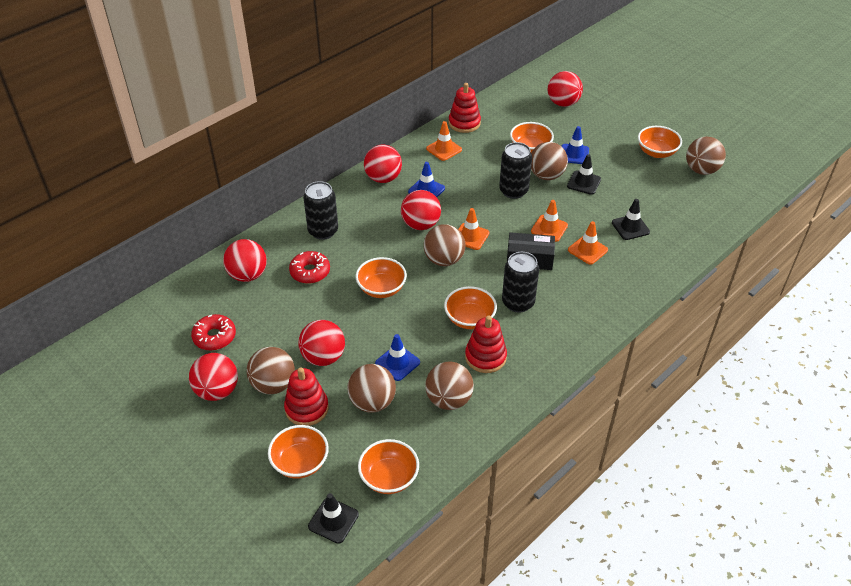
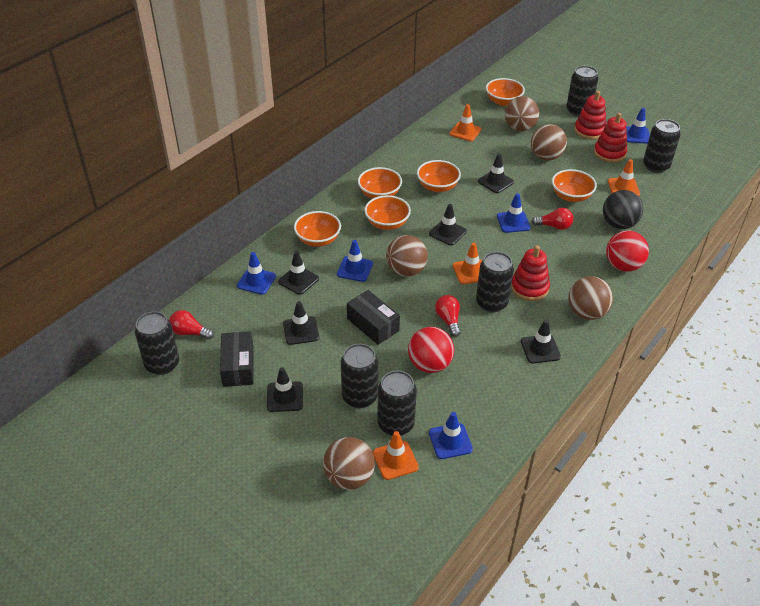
black ball: none = 0 -> [603,190,643,229] = 1
black box: [507,232,555,270] = 1 -> [220,331,254,387] [347,290,400,345] = 2
black can: [303,181,338,240] [499,142,532,199] [502,252,539,313] = 3 -> [135,311,179,375] [341,344,378,408] [377,371,417,436] [476,252,514,312] [566,66,598,116] [643,119,681,173] = 6
black traffic cone: [308,493,359,544] [567,154,601,195] [612,199,650,240] = 3 -> [267,367,303,412] [278,251,319,295] [283,301,319,345] [429,204,467,246] [478,154,514,193] [521,320,561,364] = 6
blue traffic cone: [375,334,420,381] [408,162,445,197] [562,126,589,164] = 3 -> [237,252,276,295] [337,240,373,282] [429,412,473,459] [497,193,531,233] [626,108,650,144] = 5
brown ball: [247,347,295,394] [347,364,396,412] [424,224,465,266] [425,362,474,410] [531,142,568,180] [686,137,726,175] = 6 -> [323,437,375,490] [386,235,428,277] [505,96,539,131] [531,124,567,160] [568,276,613,320] = 5
red ball: [189,353,238,401] [223,239,267,282] [298,320,345,366] [364,145,402,183] [401,190,441,230] [548,71,583,107] = 6 -> [408,327,454,373] [606,231,649,272] = 2
red donut: [191,314,236,351] [289,251,330,284] = 2 -> none = 0
red light bulb: none = 0 -> [169,310,214,340] [435,295,461,337] [531,208,573,230] = 3

